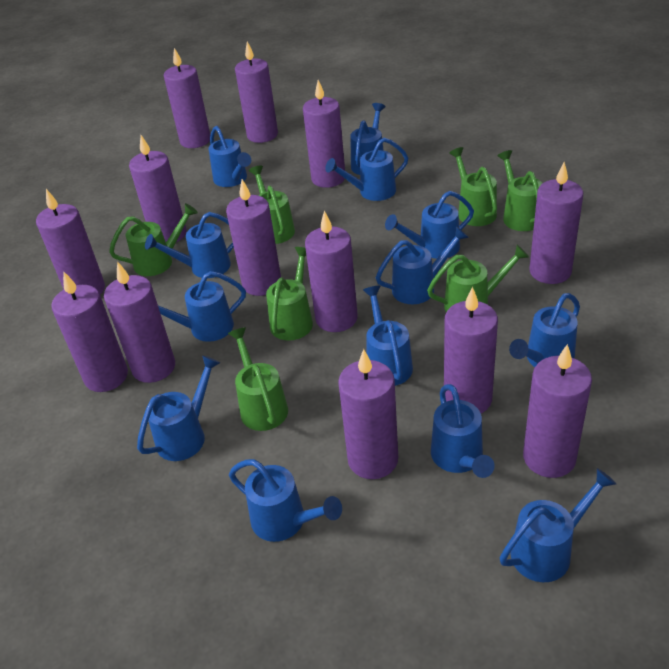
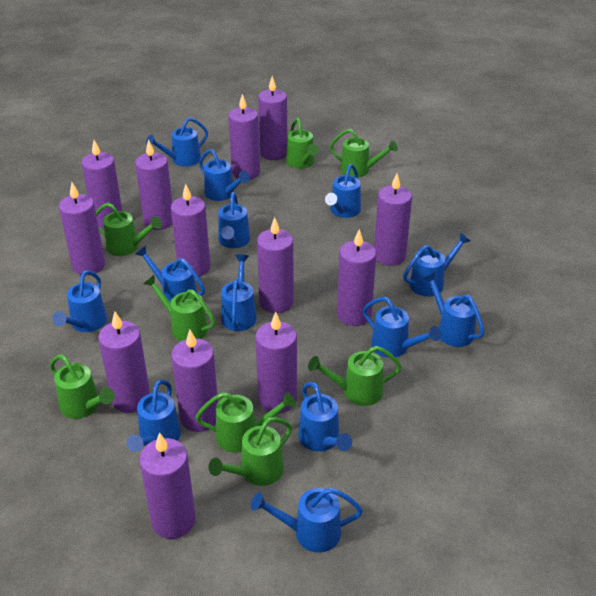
green watering can: [109,203,198,276] [228,327,288,431] [249,165,295,244] [266,247,313,341] [427,245,529,312] [449,147,497,226] [497,150,543,231] = 7 -> [50,355,115,419] [96,203,162,256] [143,275,215,341] [195,392,296,453] [209,417,292,486] [286,118,319,169] [308,346,402,406] [329,129,398,177] = 8

